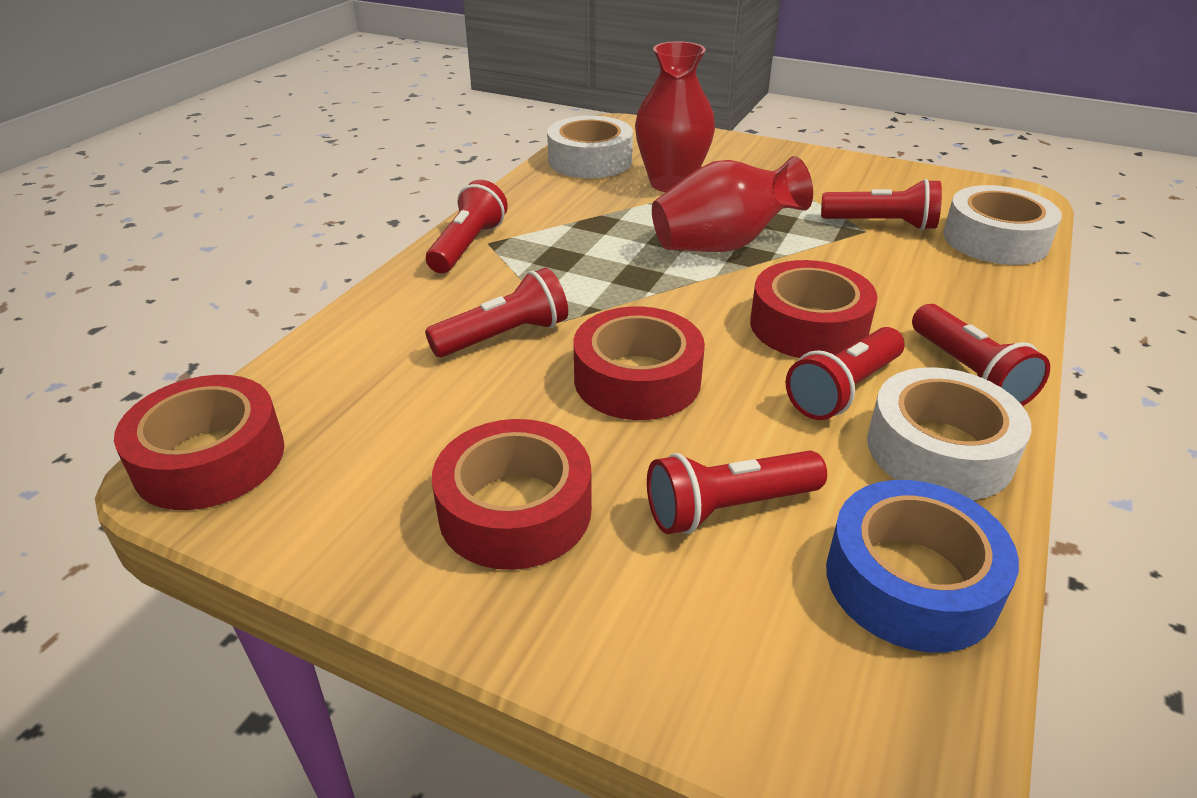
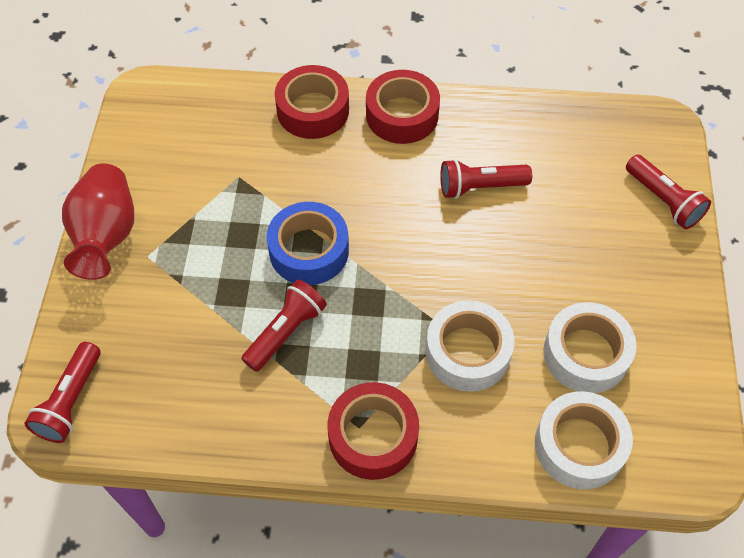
red flashlight: [425,268,568,357] [426,180,508,273] [647,451,827,534] [786,327,904,420] [821,179,942,231] [912,304,1050,406] = 6 -> [24,342,101,443] [241,280,327,372] [440,159,532,199] [626,155,711,229] = 4
red tape: [114,375,284,510] [432,419,592,570] [574,306,705,420] [750,260,878,358] = 4 -> [275,65,349,139] [328,382,419,480] [366,70,440,144] = 3
red vase: [635,41,715,192] [652,156,813,252] = 2 -> [62,163,134,280] = 1

